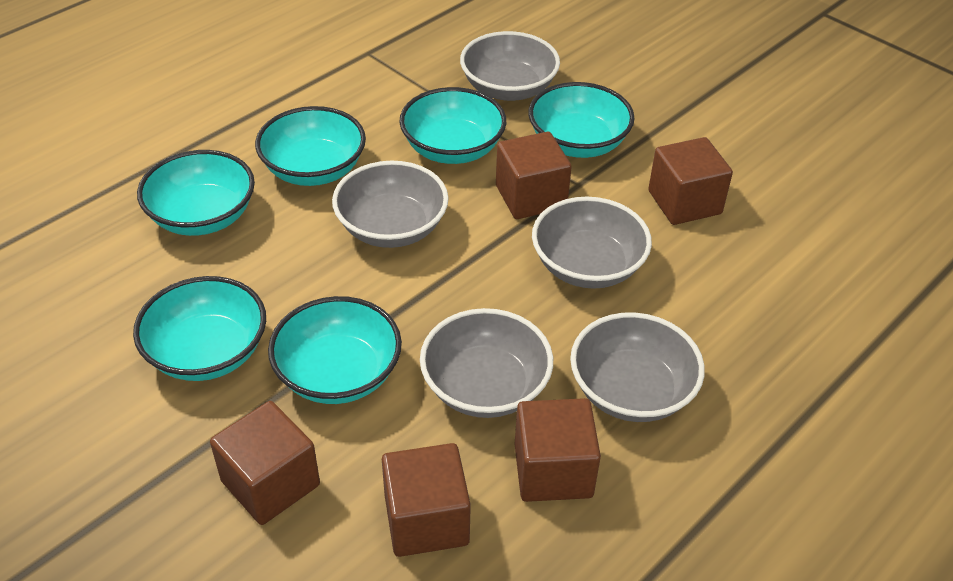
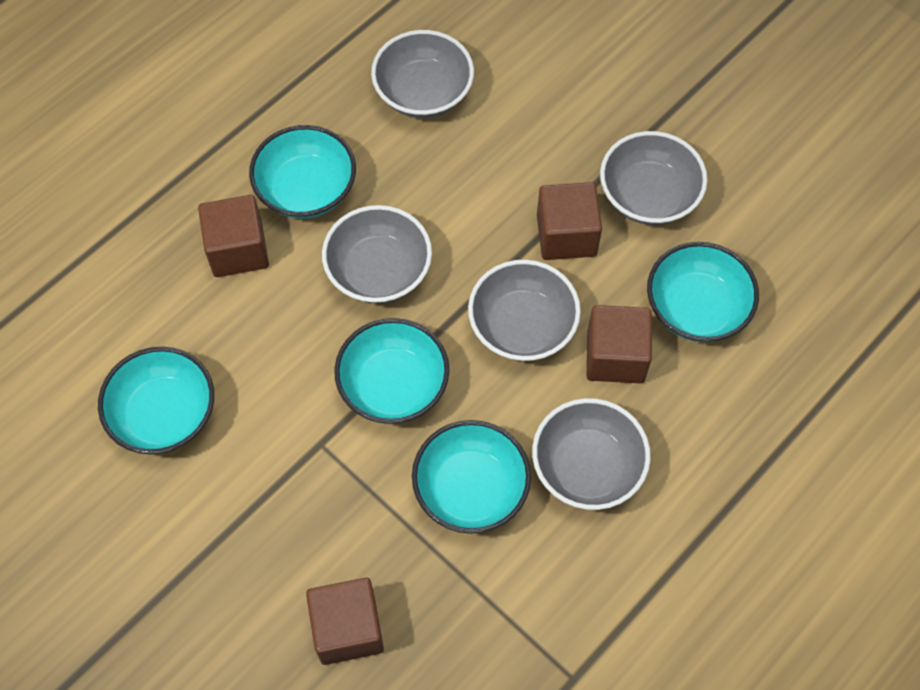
brown cube: [210,401,320,525] [382,443,471,557] [496,132,572,219] [515,398,601,502] [648,137,733,225] = 5 -> [198,195,269,277] [306,578,384,665] [537,182,602,260] [587,305,652,384] = 4
turquoise bowl: [133,276,266,381] [137,150,255,236] [255,106,366,186] [268,296,402,404] [399,87,506,164] [528,82,635,158] = 6 -> [98,347,214,454] [249,125,356,219] [334,318,449,424] [412,420,531,534] [647,242,759,342] = 5

